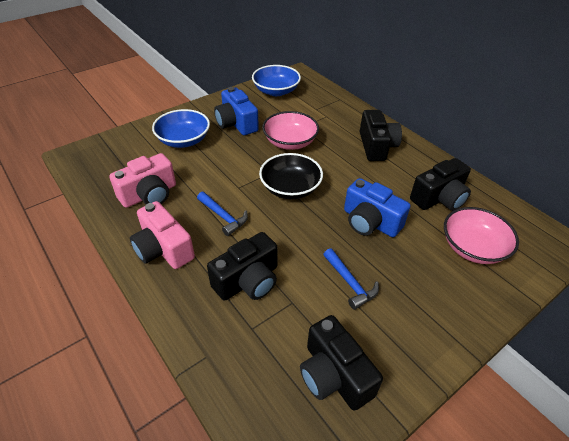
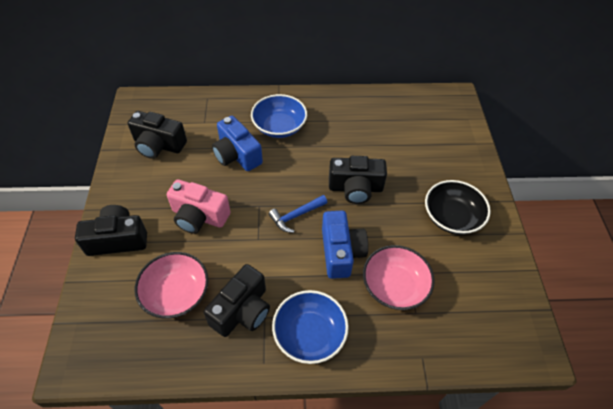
blue hammer: [197,192,248,236] [323,248,379,310] = 2 -> [269,195,328,233] = 1
pink camera: [109,153,176,208] [130,201,195,269] = 2 -> [167,179,230,234] = 1

